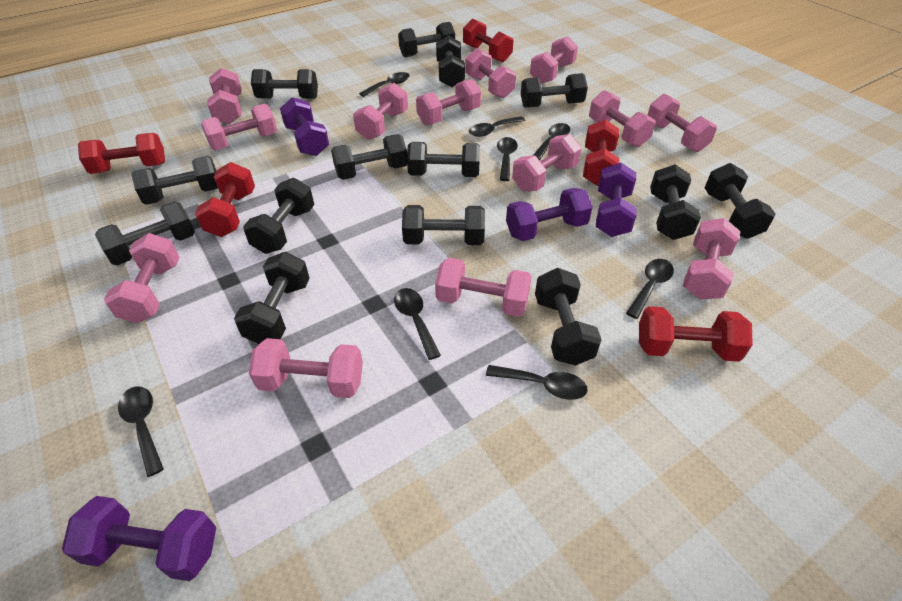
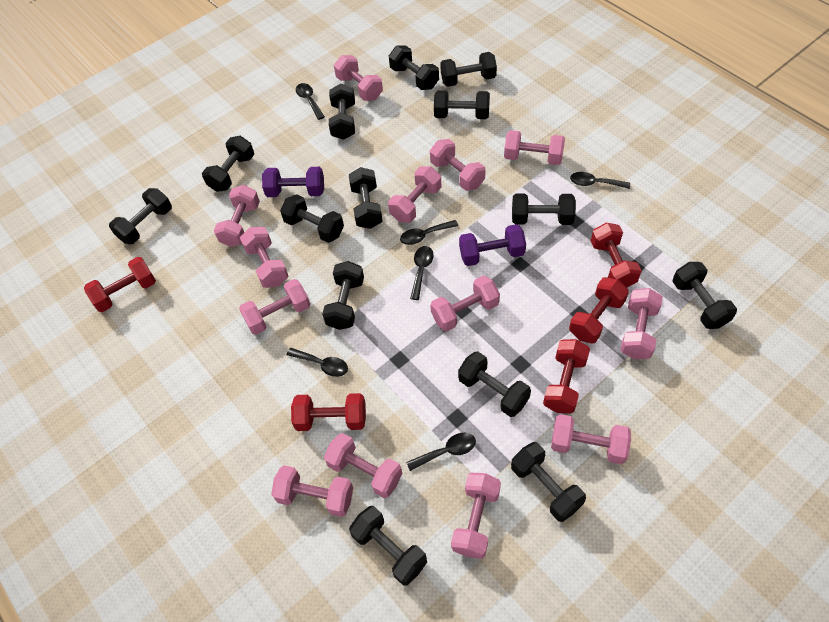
black spoon: [118,386,164,477] [359,72,410,97] [394,288,441,360] [469,116,525,137] [486,365,588,400] [497,137,518,181] [533,123,570,160] [626,259,674,319] = 8 -> [286,348,348,377] [296,83,325,120] [400,220,458,245] [406,433,476,471] [410,246,434,300] [570,172,630,189] = 6
purple dumbbell: [62,496,216,581] [280,97,329,156] [506,188,593,241] [596,163,637,237] = 4 -> [262,167,324,197] [459,224,526,266] = 2

